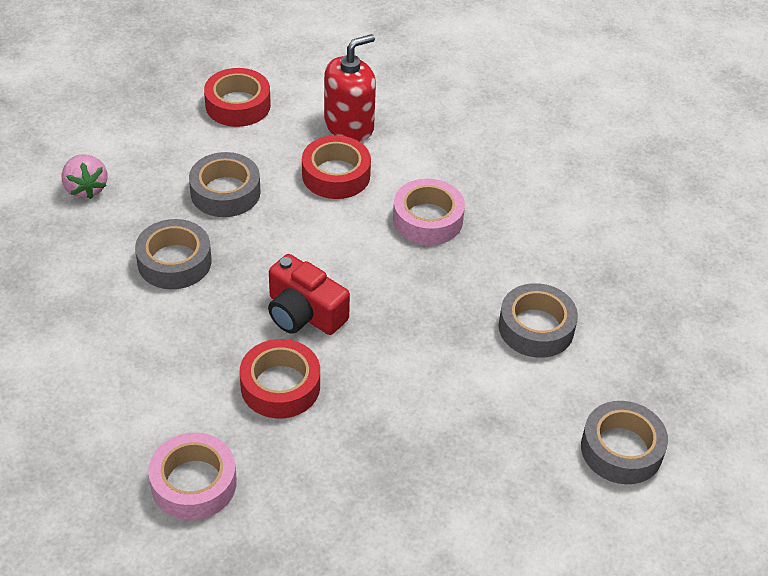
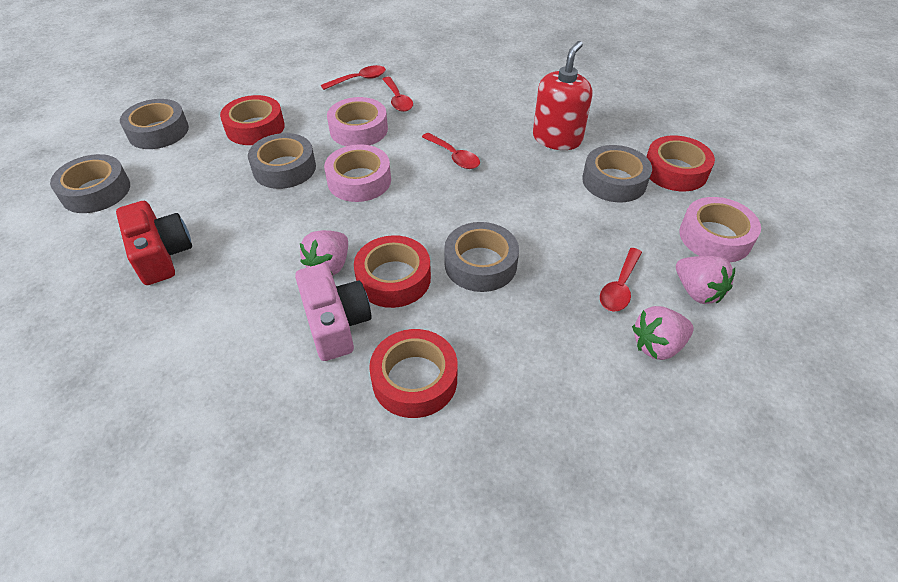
grey tape: [135,219,212,289] [189,152,261,217] [499,283,578,358] [581,401,668,484] = 4 -> [50,154,130,213] [120,99,189,149] [248,133,316,189] [444,222,519,292] [582,145,652,202] = 5
pink camera: none = 0 -> [295,263,372,361] = 1
pink strawberry: [62,154,108,199] = 1 -> [300,230,348,276] [632,306,694,360] [676,256,735,304] = 3
pink tape: [148,433,237,520] [393,179,465,245] = 2 -> [324,144,391,202] [327,97,388,146] [679,197,761,262] = 3
red spoon: none = 0 -> [321,65,386,90] [382,77,413,112] [422,133,480,169] [600,248,642,312] = 4
red tape: [204,68,271,127] [240,339,320,419] [302,135,371,199] = 3 -> [220,95,285,145] [354,235,431,308] [369,329,458,418] [646,135,715,191] = 4

